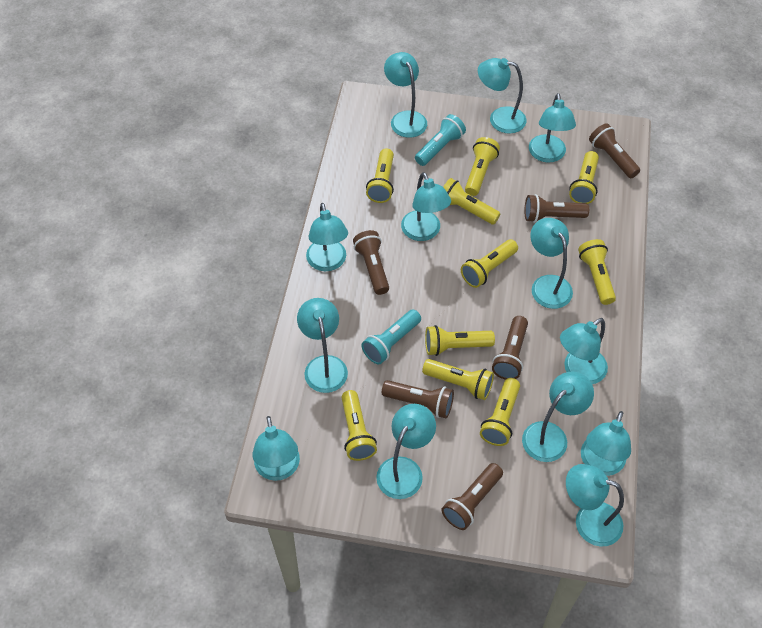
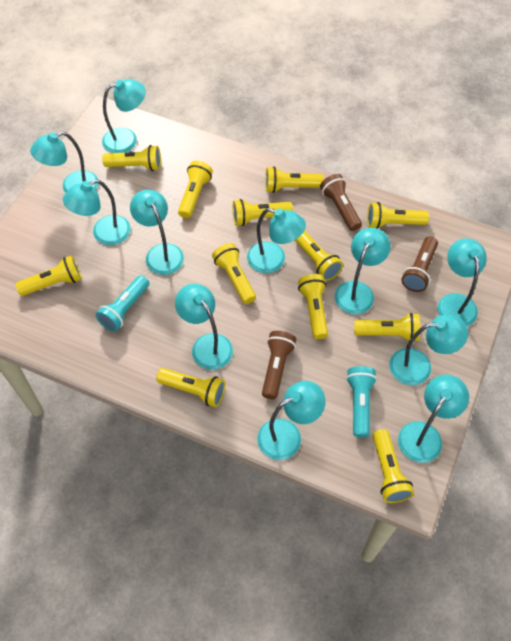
brown flashlight: [353,230,389,295] [382,380,454,418] [441,463,503,530] [492,316,528,380] [524,194,589,223] [589,123,640,178] = 6 -> [262,331,296,399] [320,174,362,231] [401,236,438,292] = 3
turquoise lamp: [252,416,300,481] [297,298,348,393] [306,203,348,271] [376,404,436,499] [384,52,427,138] [401,172,451,241] [478,58,526,134] [522,372,594,462] [529,93,576,163] [530,218,573,309] [560,318,608,384] [566,464,624,547] [581,411,631,476] = 13 -> [30,131,99,193] [63,179,131,245] [102,79,146,153] [130,190,184,275] [175,284,233,370] [247,208,306,273] [257,381,325,460] [335,228,390,314] [389,315,468,385] [398,375,469,463] [437,238,486,326] = 11
yellow flashlight: [341,390,377,461] [366,148,394,203] [422,359,494,400] [425,325,495,356] [443,178,501,225] [461,239,518,288] [465,137,500,196] [480,378,520,446] [569,151,599,204] [578,239,616,305] = 10 -> [15,255,82,296] [102,145,161,171] [156,368,225,407] [178,161,213,218] [212,243,256,304] [232,199,293,226] [265,166,324,193] [295,230,343,281] [298,274,328,339] [354,313,420,341] [367,202,429,229] [373,429,414,503] = 12

